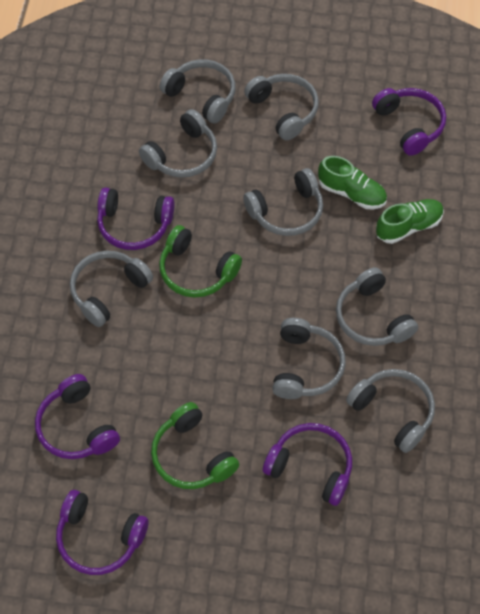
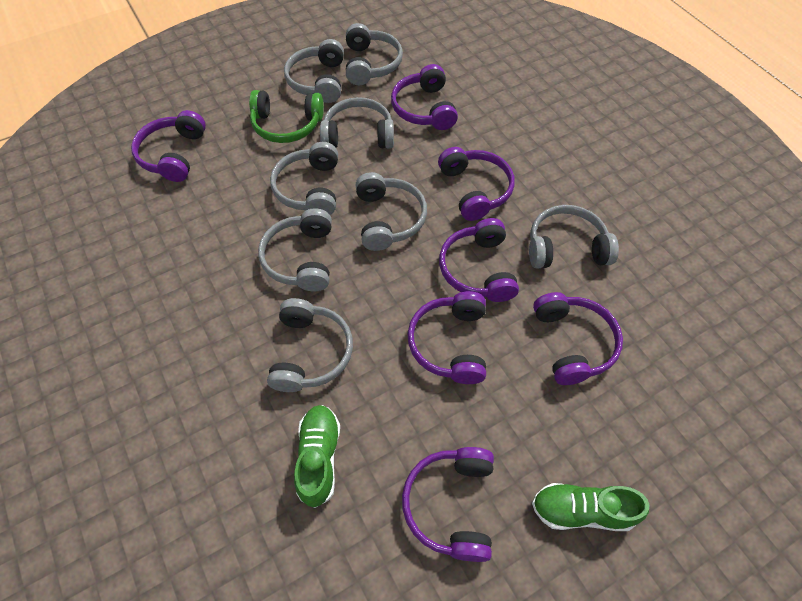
green headphones: [151,402,239,489] [159,225,242,298] = 2 -> [249,90,324,143] = 1
purple headphones: [35,374,120,459] [56,490,149,575] [97,187,174,250] [263,423,352,506] [372,88,446,156] = 5 -> [131,110,206,182] [391,64,458,130] [402,447,494,562] [407,291,486,384] [438,147,515,221] [439,218,519,302] [533,292,623,385] = 7

